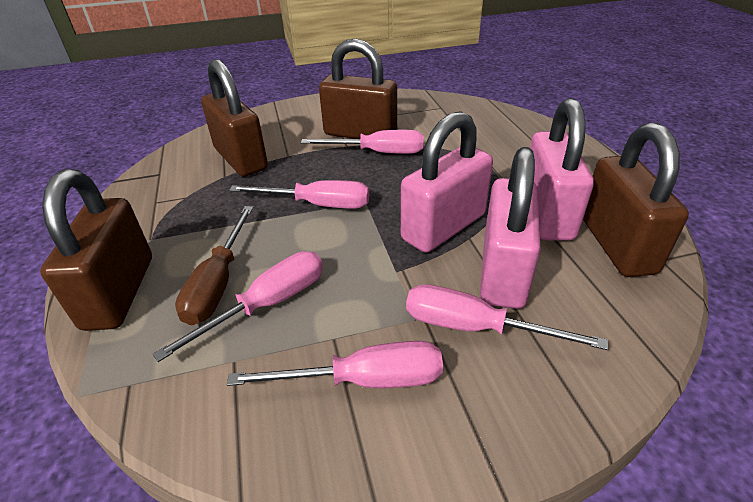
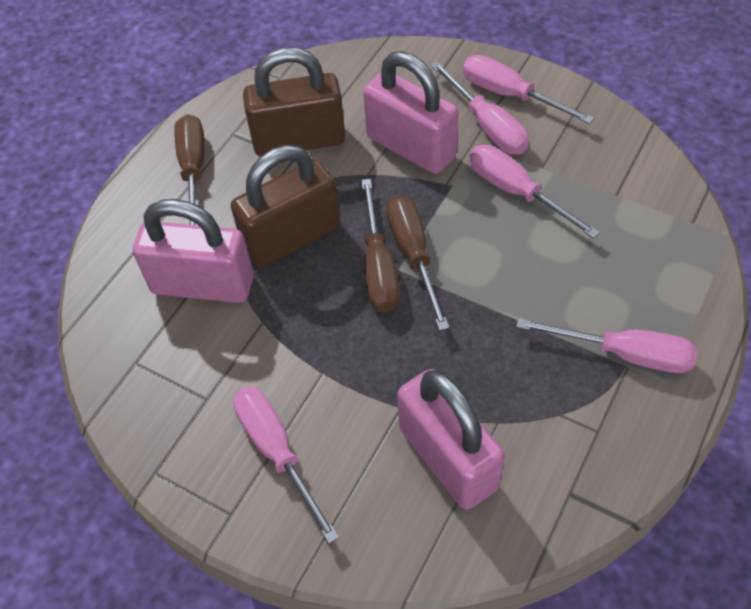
brown padlock: [40,169,152,331] [201,59,268,177] [319,38,397,139] [583,123,689,277] = 4 -> [231,145,341,268] [243,48,345,157] = 2
brown screwdriver: [175,206,254,325] = 1 -> [174,114,205,225] [361,179,400,313] [386,195,449,331] = 3

